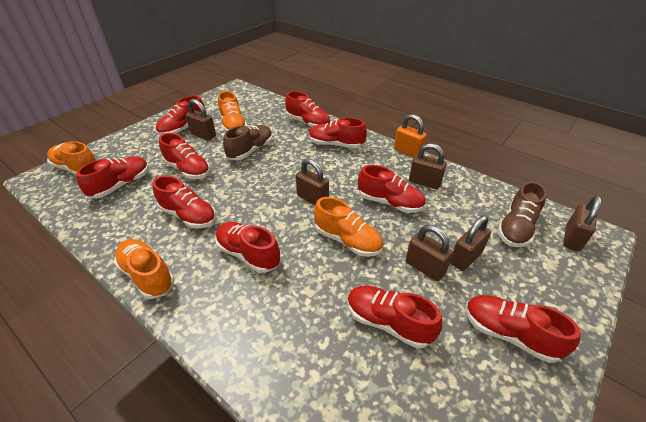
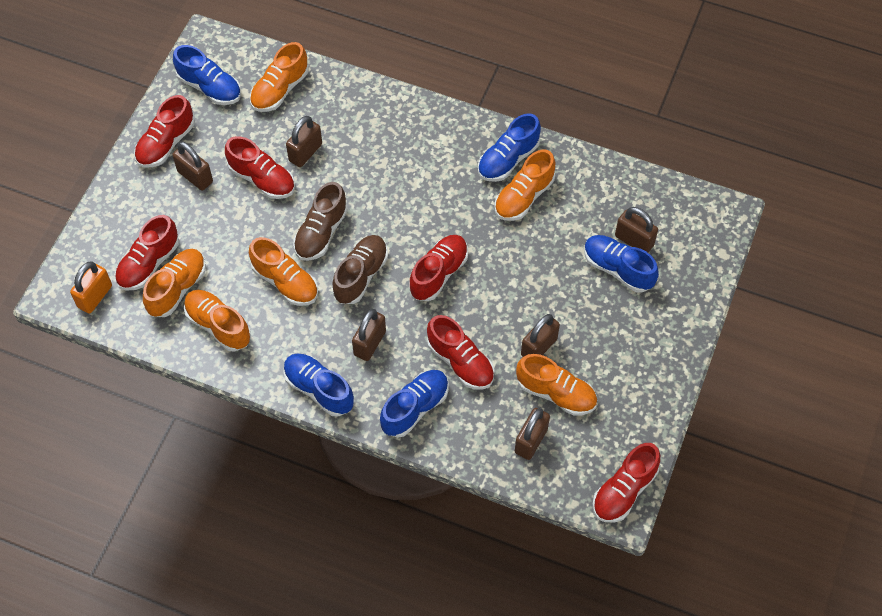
blue shoe: none = 0 -> [173,45,241,105] [283,353,354,417] [380,370,449,438] [478,113,541,182] [584,235,659,292] = 5
orange shoe: [47,141,96,175] [114,239,175,299] [218,91,247,132] [314,197,383,257] = 4 -> [143,249,206,317] [184,290,251,352] [249,237,318,306] [250,42,309,112] [494,150,555,221] [516,354,597,416] = 6
red shoe: [76,157,149,199] [152,175,216,229] [156,95,205,135] [159,133,210,179] [215,222,280,273] [285,91,330,127] [309,117,367,148] [347,286,443,349] [358,165,426,213] [466,295,581,363] = 10 -> [115,215,179,290] [134,95,194,168] [225,136,295,199] [409,235,468,301] [427,315,494,390] [593,443,660,522] = 6

